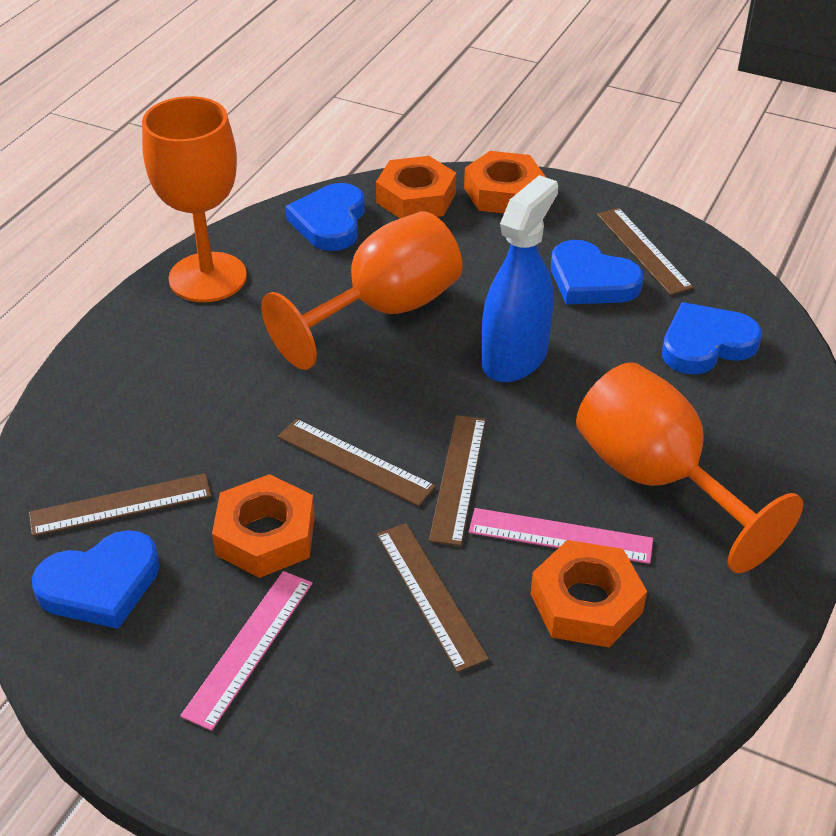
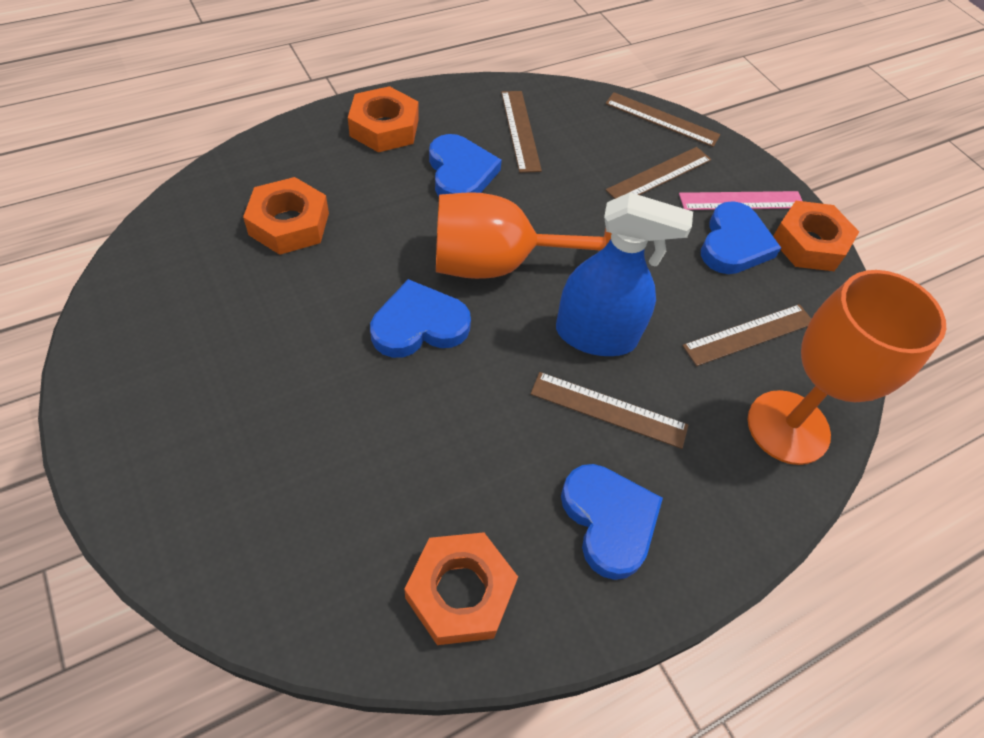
orange goblet: [142,96,247,302] [261,211,462,370] [576,362,803,573] = 3 -> [436,192,612,279] [748,270,946,465] = 2
pink ruler: [180,571,312,731] [469,508,653,564] = 2 -> [679,191,802,210] = 1

